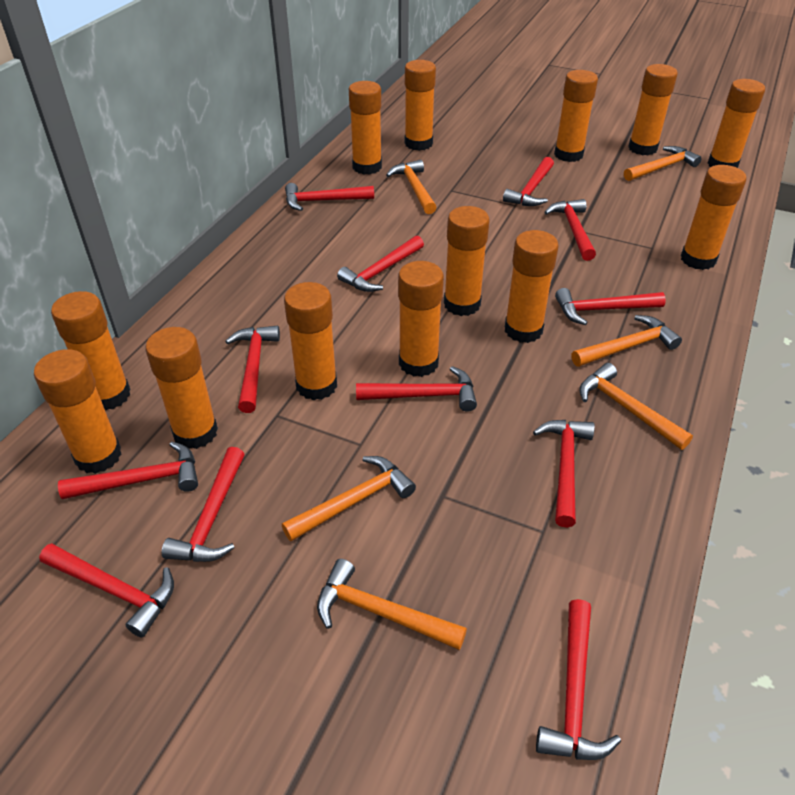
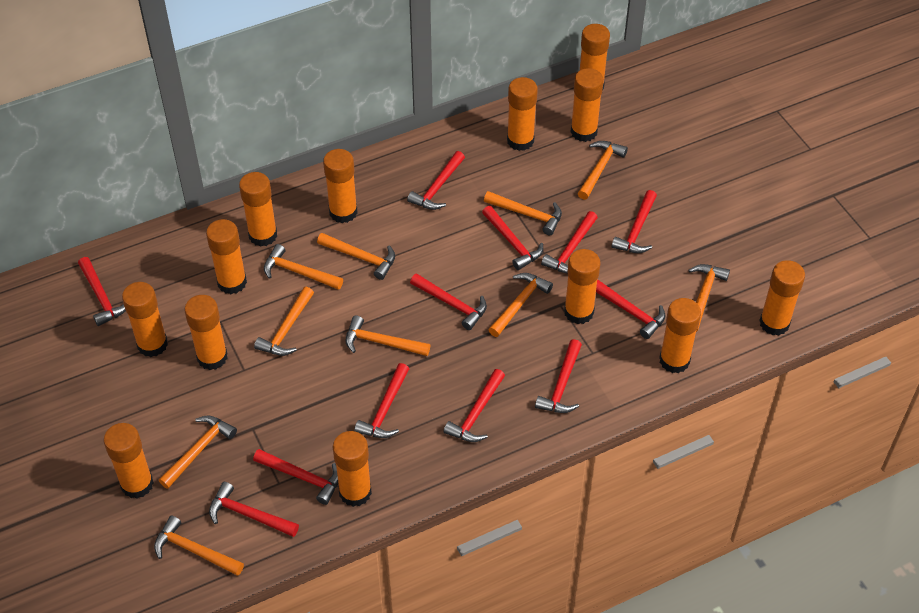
orange hammer: [282,456,416,541] [317,559,467,650] [386,160,437,214] [572,315,682,367] [579,363,693,450] [624,146,702,181] = 6 -> [154,516,244,576] [159,416,237,489] [254,287,314,356] [264,244,343,290] [317,233,395,280] [345,316,430,356] [484,191,562,235] [489,273,553,337] [578,141,628,200] [688,264,730,332] = 10

